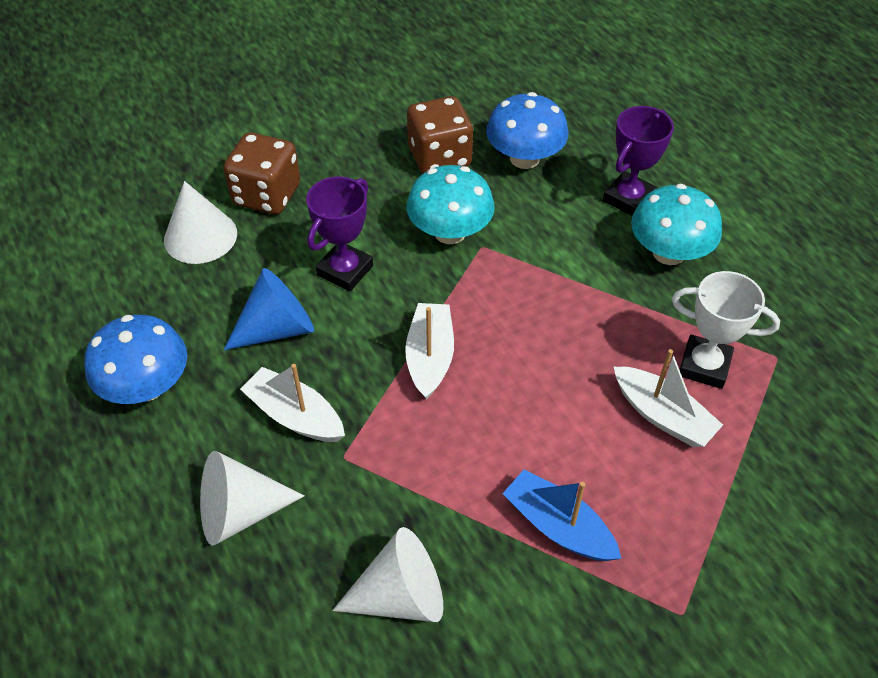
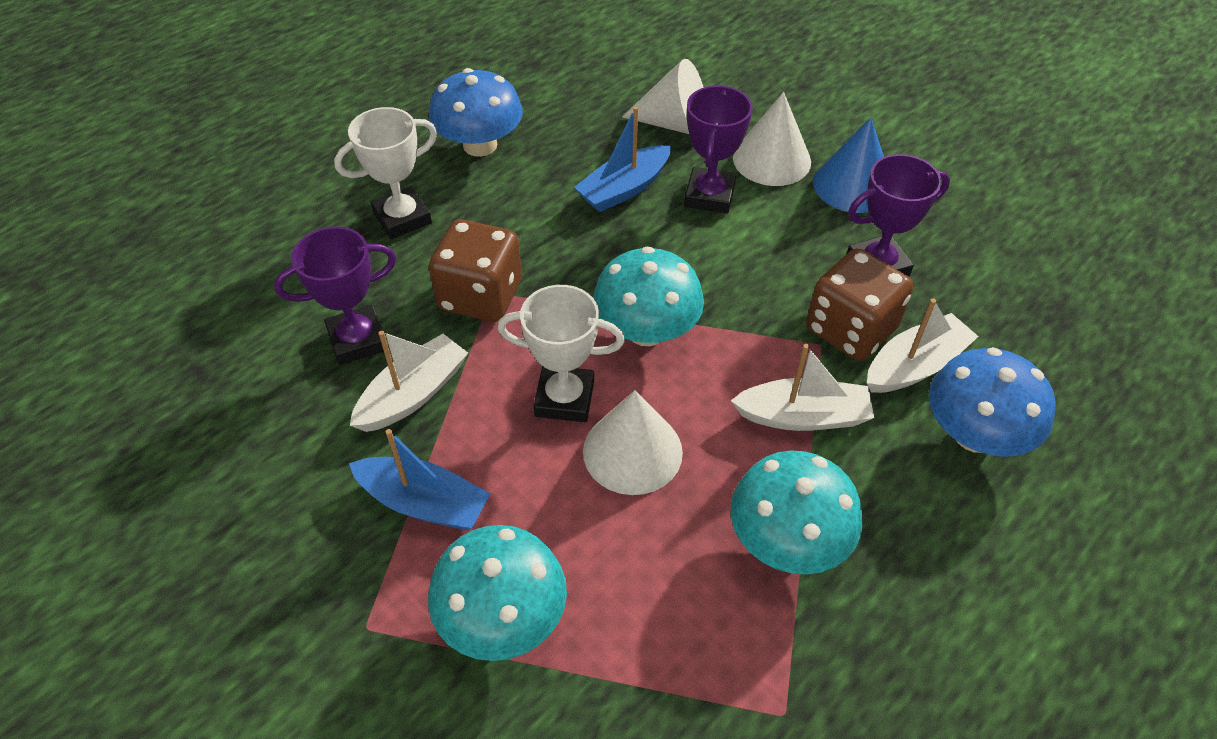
blue boat: [502,469,622,561] = 1 -> [349,429,491,530] [574,106,671,212] = 2
purple trophy: [306,177,373,292] [603,106,674,216] = 2 -> [274,226,396,365] [684,85,752,214] [847,154,950,277] = 3
turquoise mushroom: [406,165,495,244] [631,184,722,265] = 2 -> [428,525,567,661] [593,246,704,346] [731,451,863,575] = 3
white trophy: [672,271,780,389] = 1 -> [334,107,437,239] [498,285,625,422] = 2

